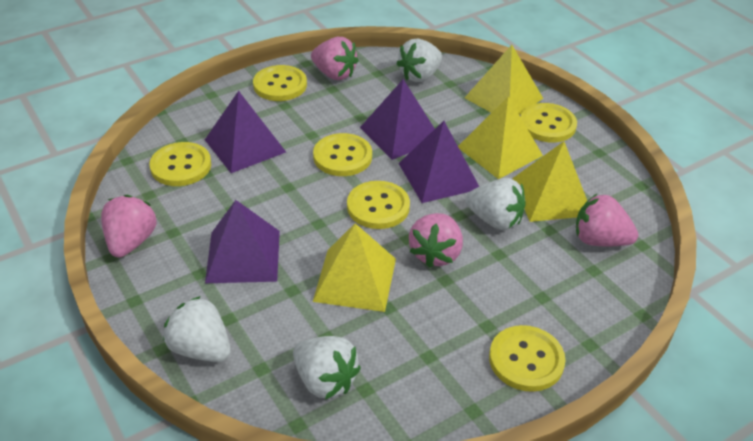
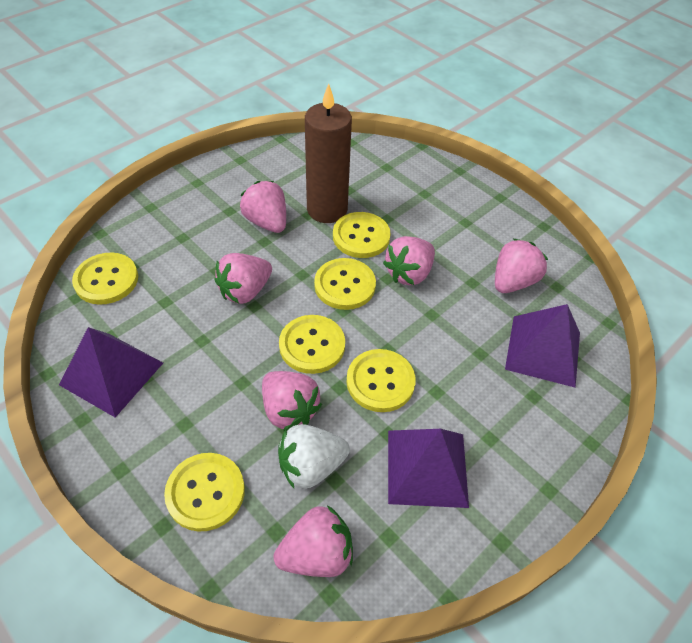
brown candle: none = 0 -> [305,83,352,223] = 1
pink strawberry: [101,195,157,258] [311,37,359,80] [409,213,463,268] [576,193,639,246] = 4 -> [214,253,272,304] [240,181,286,233] [262,371,322,431] [274,505,353,577] [383,236,435,285] [495,239,548,293] = 6
purple pyramid: [205,91,286,173] [205,200,280,283] [360,79,435,160] [398,121,479,203] = 4 -> [59,327,163,418] [388,429,469,508] [505,304,580,388] = 3
white strawberry: [163,296,231,362] [293,336,361,400] [396,39,442,82] [465,178,526,230] = 4 -> [278,424,350,488] = 1
yellow pyramid: [313,223,396,312] [458,97,543,179] [465,45,543,115] [512,141,587,222] = 4 -> none = 0

